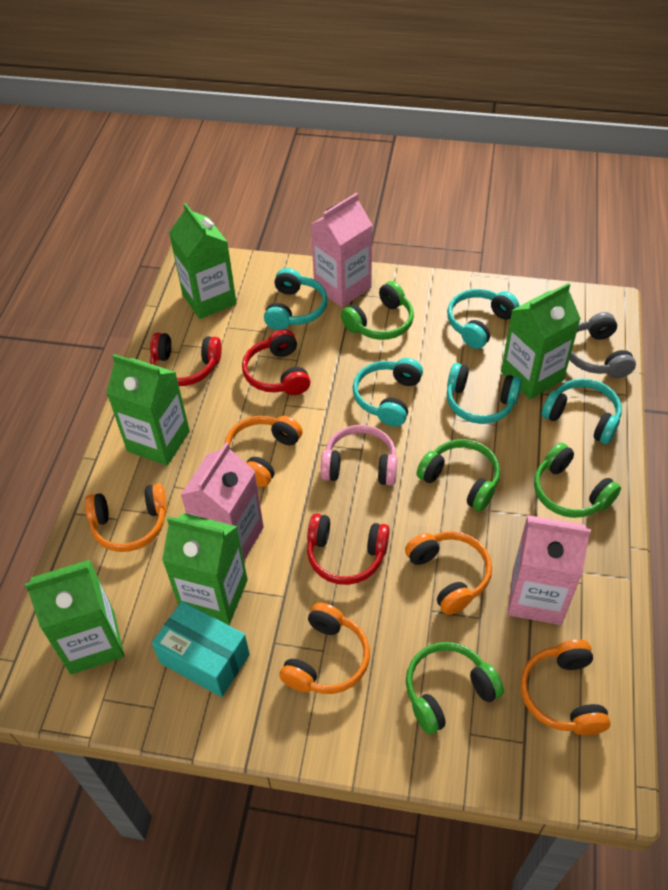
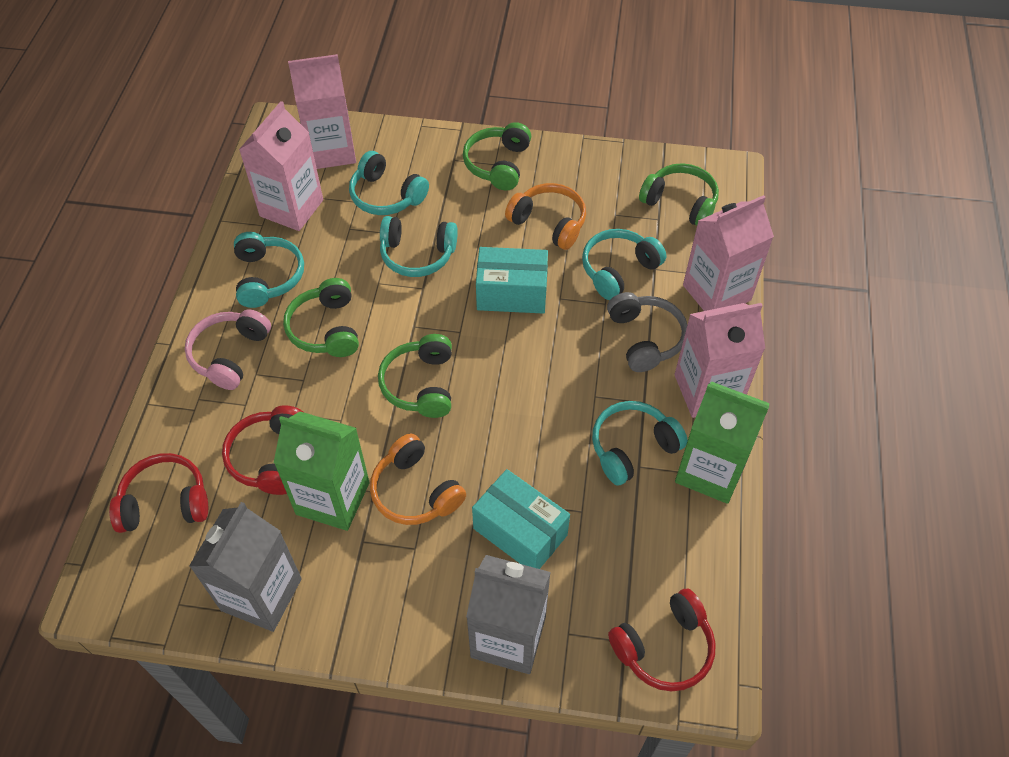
green carton: [25,560,124,675] [107,354,190,466] [162,513,248,625] [169,203,237,319] [501,283,581,399] = 5 -> [274,411,370,531] [675,381,770,504] = 2
grey carton: none = 0 -> [189,502,302,632] [466,555,551,674] = 2
orange headphones: [85,484,167,552] [225,416,303,487] [279,603,370,694] [405,531,492,615] [520,639,611,735] = 5 -> [370,433,466,525] [505,183,586,250] = 2
pink carton: [181,442,264,560] [310,193,372,307] [508,515,591,625] = 3 -> [239,101,323,231] [288,54,356,169] [674,303,765,418] [683,195,774,311] = 4
turquoise box: [152,601,250,697] = 1 -> [472,469,570,569] [476,247,548,314] = 2

